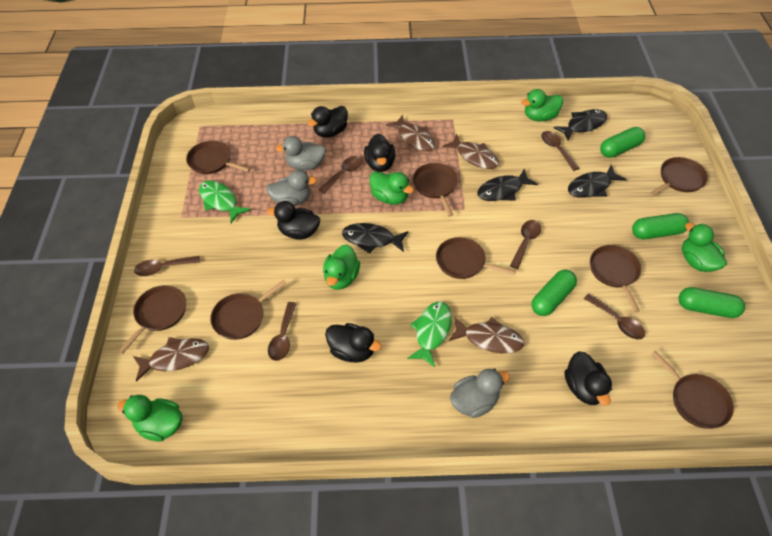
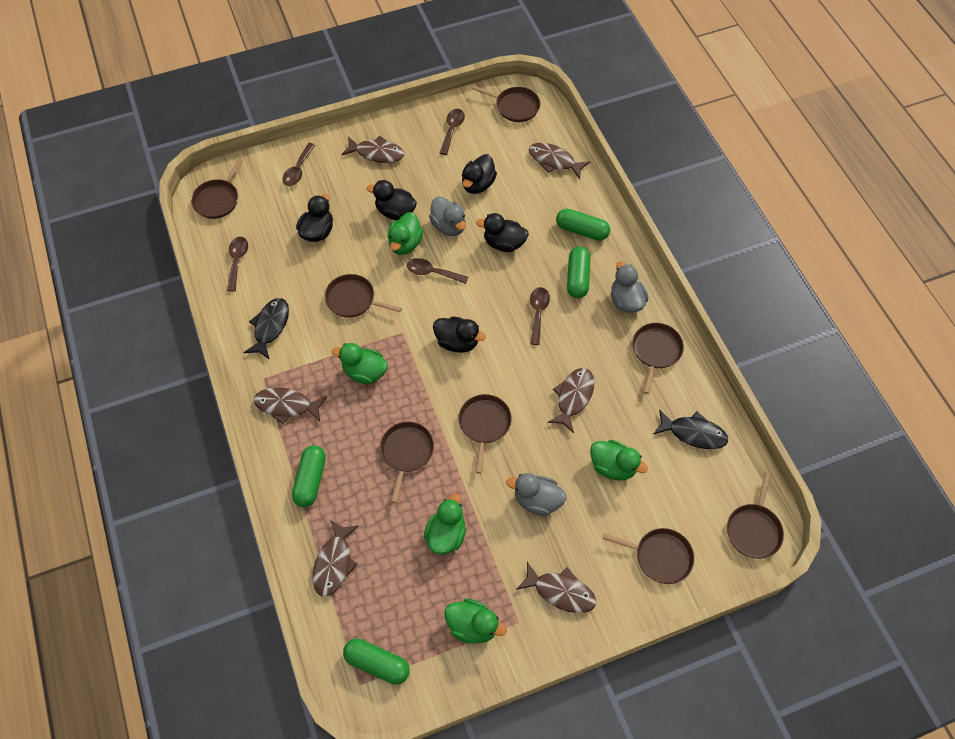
black fish: [342,223,409,254] [477,168,538,201] [554,109,607,141] [568,165,627,198] = 4 -> [244,298,289,360] [654,409,728,449] = 2
brown fish: [133,337,209,382] [386,115,435,151] [442,134,499,169] [449,317,524,353] = 4 -> [254,387,327,424] [313,520,359,597] [341,136,404,163] [516,562,596,613] [529,143,590,179] [547,368,594,433] = 6
brown spoon: [134,256,200,276] [268,302,297,361] [319,156,363,194] [510,220,541,269] [541,131,579,171] [584,294,645,339] = 6 -> [227,237,248,292] [282,143,315,186] [407,258,468,284] [440,109,465,155] [530,287,550,345] = 5
green fish: [199,180,251,223] [407,301,452,367] = 2 -> none = 0

